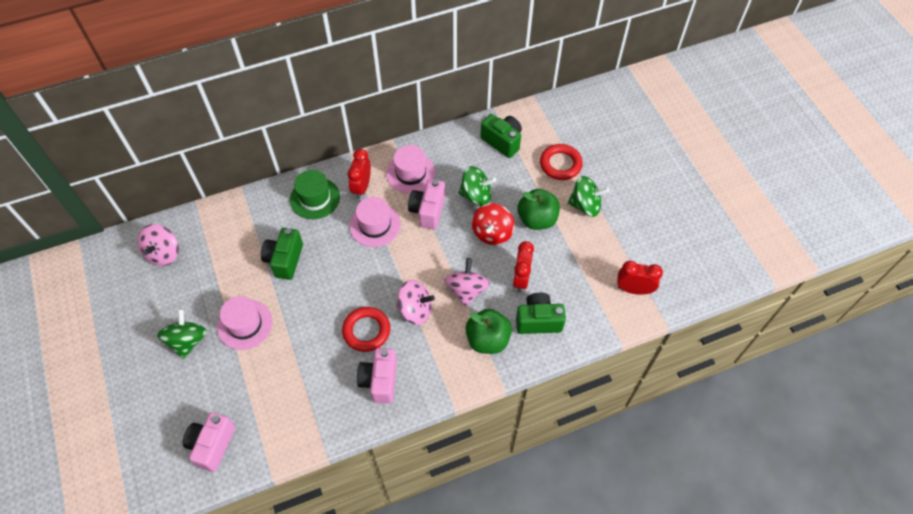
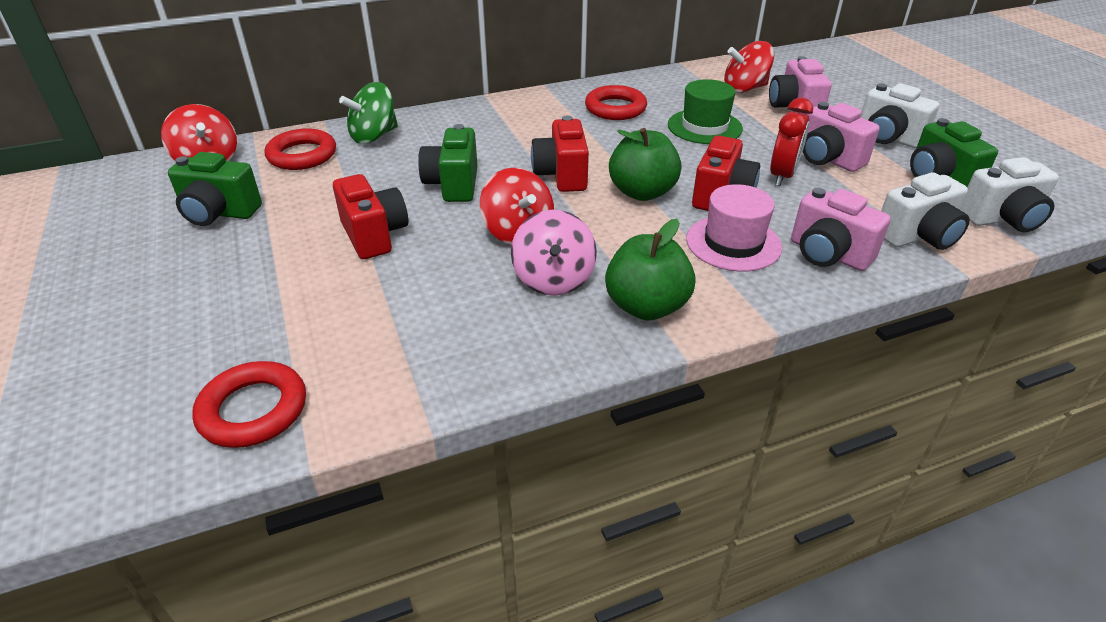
green spinning top: [157,309,207,359] [459,166,496,207] [568,176,609,217] = 3 -> [339,82,398,144] = 1
pink hat: [217,296,273,350] [349,197,401,247] [386,145,435,194] = 3 -> [686,184,782,272] = 1
pink spinning top: [137,224,179,266] [396,280,435,325] [445,258,490,307] = 3 -> [511,210,597,296] = 1
red camera: none = 0 -> [333,174,408,259] [531,115,589,192] [692,136,760,211] = 3
red clock: [347,149,371,199] [513,241,534,292] [617,261,663,295] = 3 -> [770,97,813,186] = 1
red ring: [342,307,390,352] [540,144,583,180] = 2 -> [192,361,306,448] [265,128,336,170] [585,85,647,120] = 3
red spinning top: [472,203,515,245] = 1 -> [161,104,237,161] [480,167,554,245] [724,41,774,93] = 3
white camera: none = 0 -> [861,83,939,148] [881,172,970,250] [960,157,1059,232] = 3

